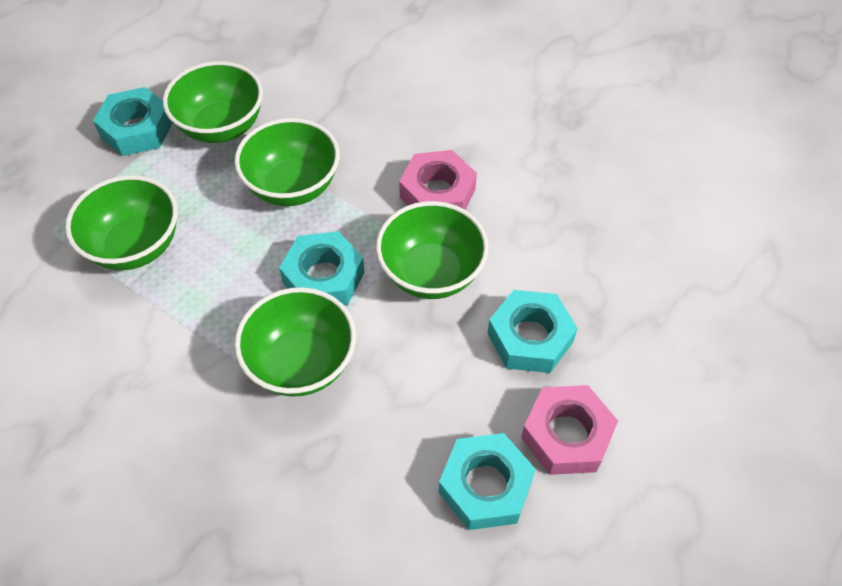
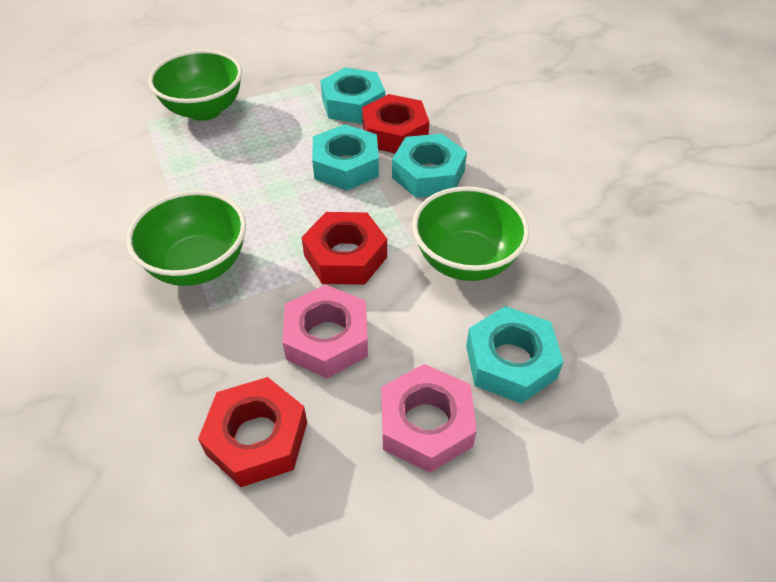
green bowl: [65,175,178,270] [163,61,263,143] [234,118,340,206] [234,287,356,397] [376,201,489,299] = 5 -> [126,190,246,286] [148,50,242,121] [412,186,530,281] = 3
red nut: none = 0 -> [198,377,307,487] [301,212,387,285] [362,94,429,153] = 3

